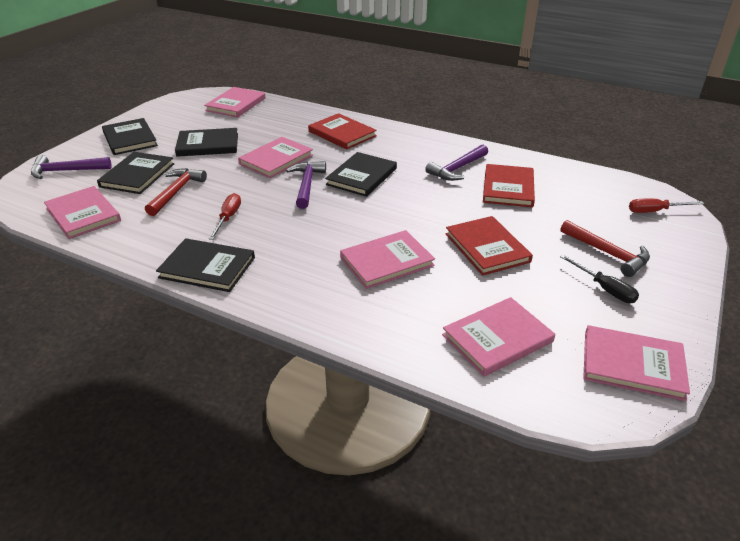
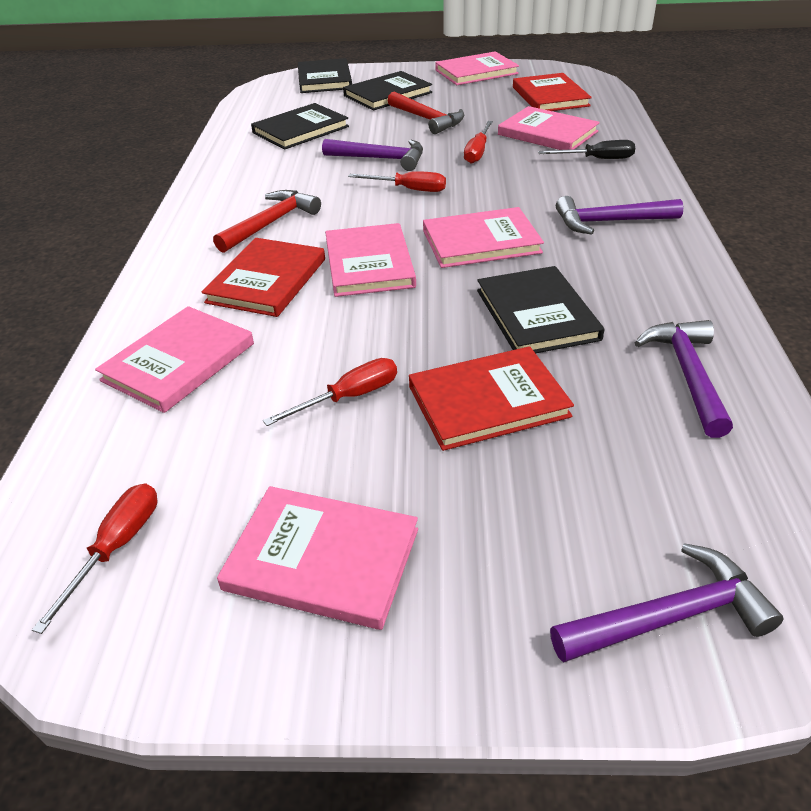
black book: [97,152,174,194] [102,118,158,155] [156,238,255,292] [175,128,238,157] [325,152,397,197] = 5 -> [251,103,349,150] [298,58,352,93] [343,71,432,111] [477,266,604,353] = 4
purple hammer: [31,155,111,179] [286,161,326,209] [425,145,488,181] = 3 -> [322,139,423,171] [550,543,783,663] [556,196,684,234] [635,320,733,438] = 4
red screwdriver: [209,193,241,240] [629,199,704,213] = 2 -> [32,483,157,634] [263,358,397,426] [348,171,446,192] [464,121,493,164] = 4

